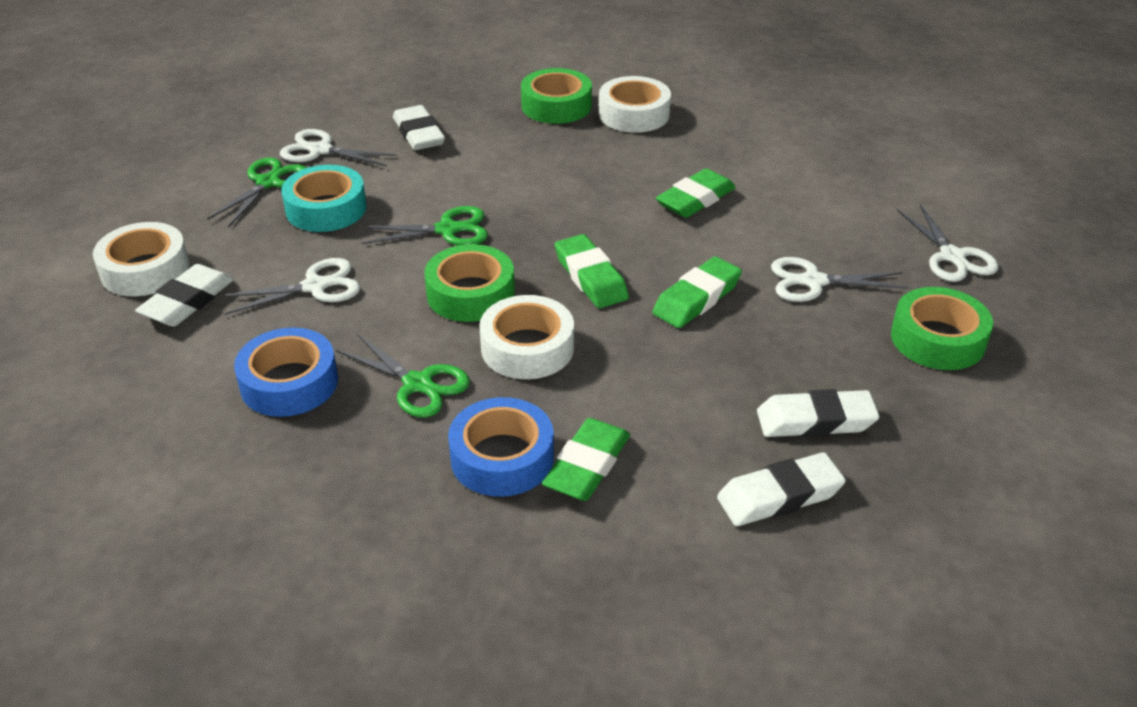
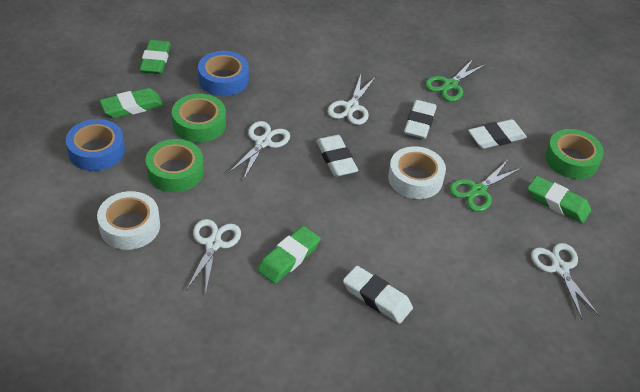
green scissors: [207,158,306,227] [336,334,470,418] [361,206,488,245] = 3 -> [425,59,486,102] [449,160,522,212] = 2
turquoise tape: [281,165,367,232] = 1 -> none = 0
white tape: [93,222,190,296] [479,295,574,379] [599,76,671,133] = 3 -> [97,191,160,250] [388,146,446,199] = 2

